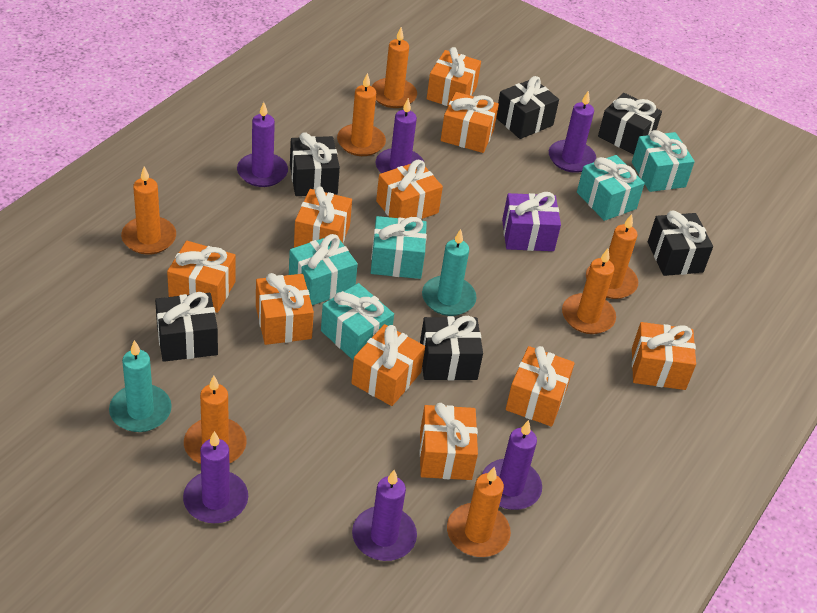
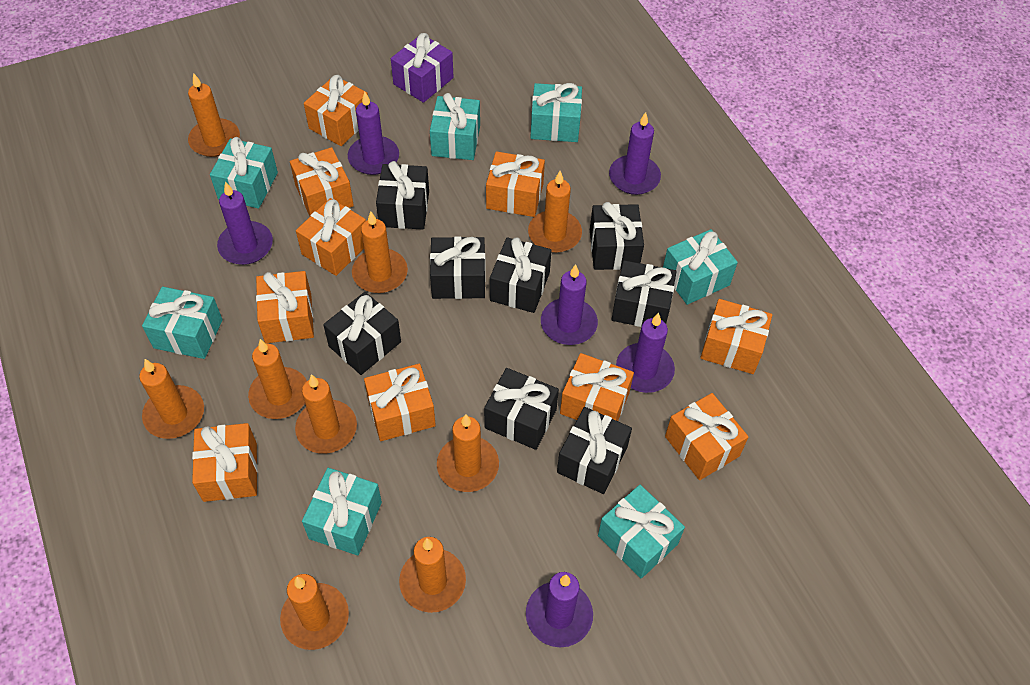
black gift: [155,292,218,362] [290,132,340,196] [420,316,483,380] [496,76,559,139] [598,93,662,154] [648,211,713,276] = 6 -> [323,292,401,375] [376,161,429,229] [430,236,486,299] [484,368,559,450] [490,237,552,313] [557,407,632,494] [590,202,644,270] [611,260,677,327] = 8
orange candle: [121,166,176,255] [184,375,247,464] [337,73,386,156] [372,27,417,108] [447,467,511,557] [562,249,616,334] [586,214,638,299] = 7 -> [139,359,204,439] [188,73,240,157] [248,339,307,419] [280,574,349,650] [295,374,357,454] [352,211,408,293] [399,537,466,613] [437,414,499,492] [528,171,582,253] = 9
turquoise candle: [109,340,172,432] [422,229,477,316] = 2 -> none = 0
turquoise gift: [289,234,358,305] [321,283,394,361] [371,216,427,279] [577,155,645,221] [632,130,695,192] = 5 -> [142,287,223,359] [210,137,278,208] [302,468,382,555] [430,93,480,160] [530,83,582,142] [598,485,685,578] [663,229,738,305] = 7

